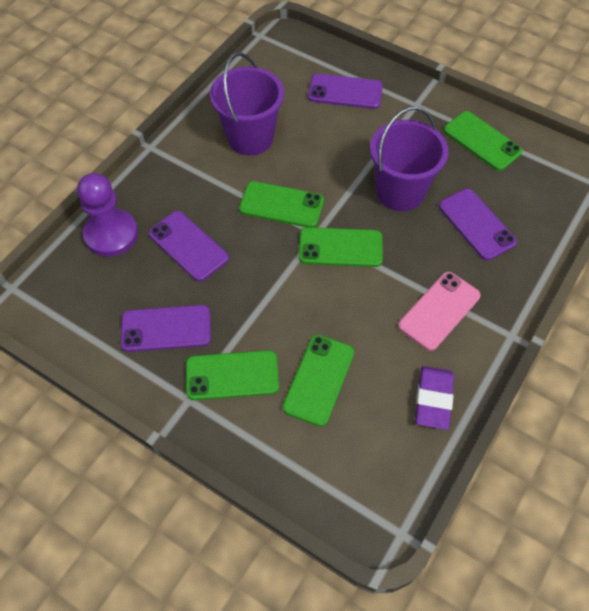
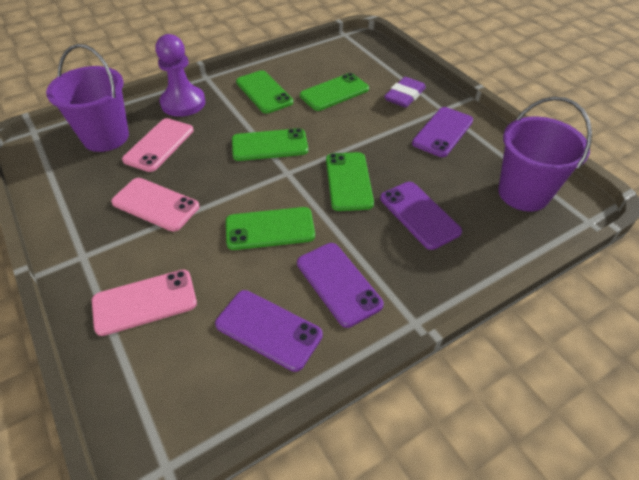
pink phone: [398,272,481,351] = 1 -> [92,270,197,336] [111,178,199,232] [122,118,194,172] = 3

